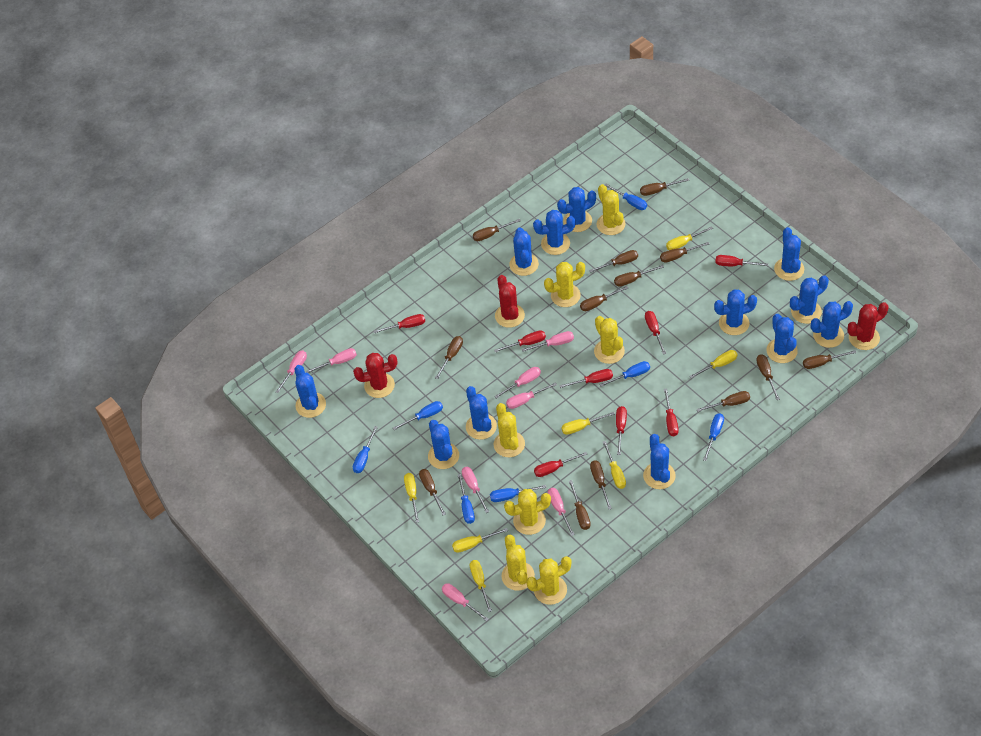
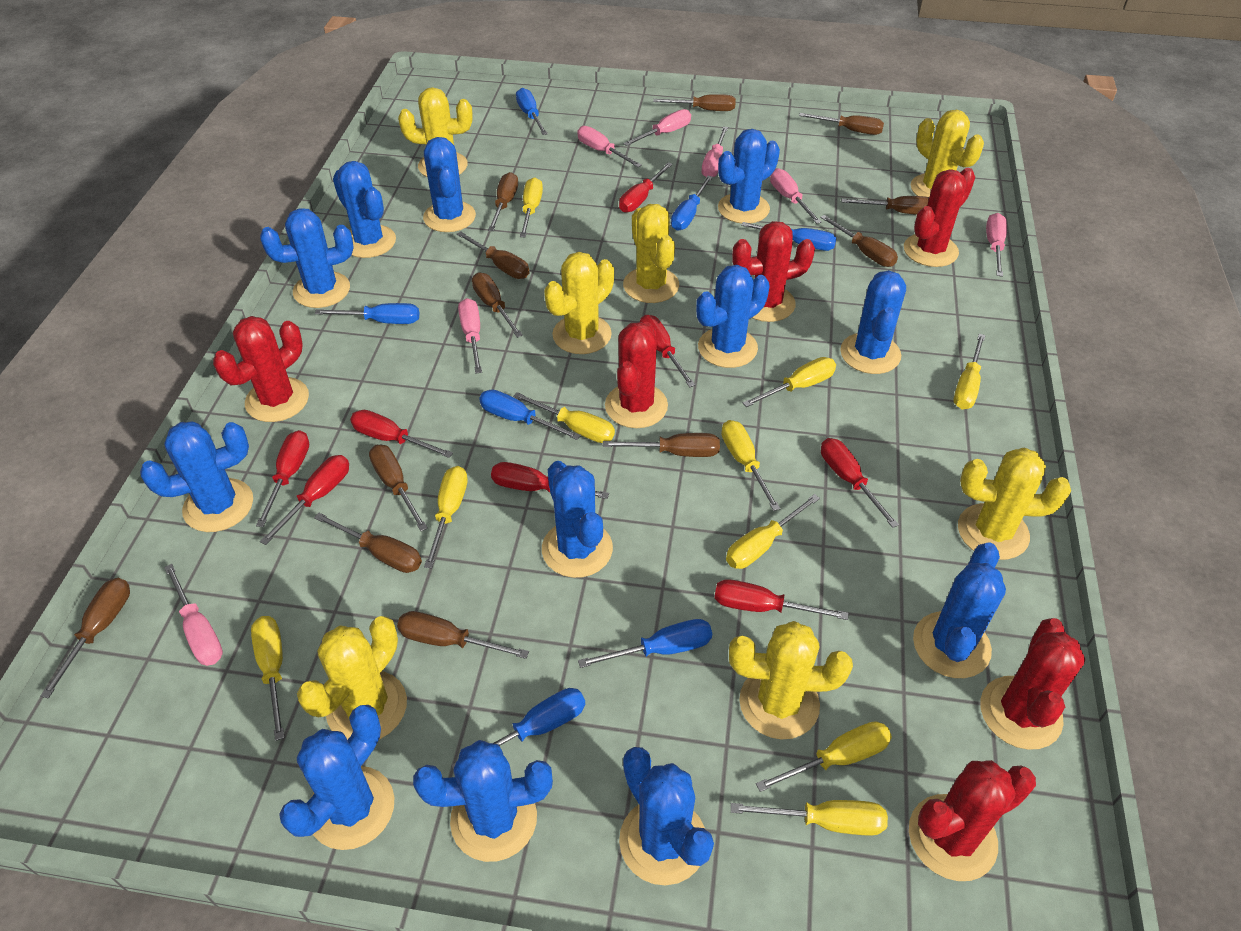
brown screwdriver: [419,469,446,515] [435,336,463,379] [473,219,521,241] [569,480,591,530] [580,286,628,311] [589,250,638,273] [590,460,612,510] [614,265,664,287] [640,178,689,196] [660,242,709,263] [696,391,750,412] [756,354,780,400] [803,350,856,369] = 13 -> [41,578,130,698] [314,513,422,573] [369,445,428,531] [397,611,529,659] [457,231,529,279] [472,272,523,338] [488,172,518,231] [603,433,720,457] [653,94,736,111] [799,113,884,135] [820,215,898,267] [842,196,929,215] = 12
pink screwdriver: [276,351,307,393] [306,348,357,373] [442,584,489,622] [462,467,489,513] [494,367,541,399] [506,382,557,409] [522,331,574,352] [548,488,575,536] = 8 -> [164,564,223,666] [458,298,482,374] [577,126,642,167] [623,109,691,146] [701,127,728,177] [770,168,822,224] [986,213,1007,277] = 7
red cactus: [353,353,398,398] [495,275,525,328] [848,302,888,350] = 3 -> [213,316,309,422] [605,322,668,428] [732,221,815,322] [904,168,975,267] [909,760,1036,881] [980,618,1085,750] = 6
yellow screwdriver: [404,473,419,523] [452,528,508,553] [470,560,492,612] [561,412,615,435] [603,441,626,489] [666,226,713,250] [689,350,738,379] = 7 -> [251,616,285,741] [424,466,468,568] [513,392,615,443] [520,177,543,237] [722,420,780,511] [726,494,820,569] [731,800,888,836] [743,357,836,407] [756,721,892,792] [953,334,985,409] = 10

